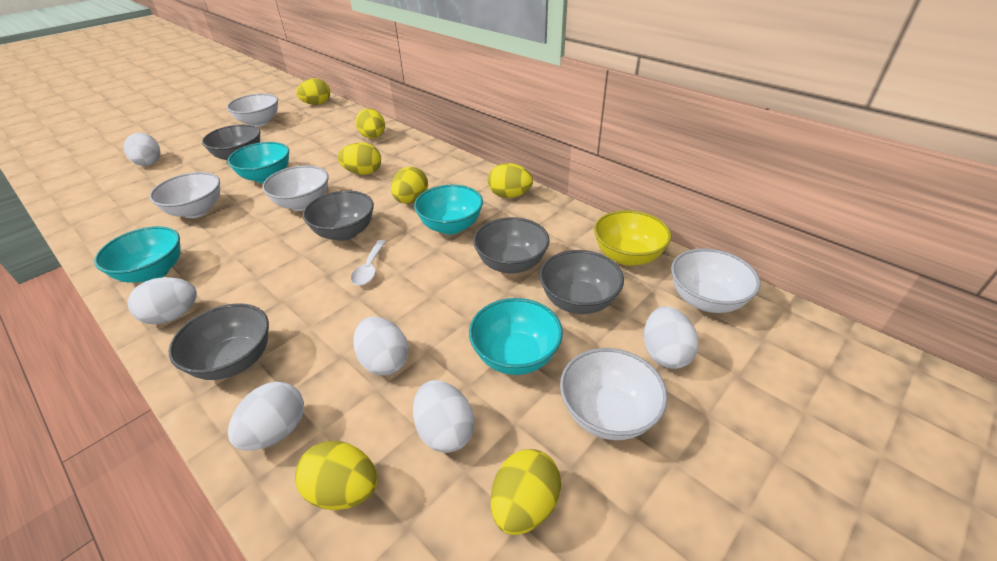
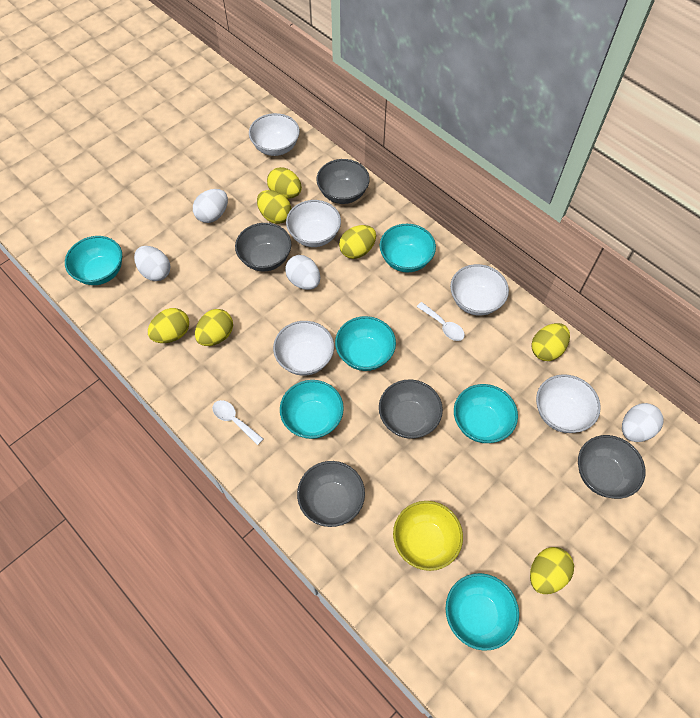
turquoise bowl: [94,226,181,283] [227,142,289,183] [414,185,483,234] [469,298,563,375] = 4 -> [65,236,122,285] [280,380,344,439] [335,316,396,371] [380,224,436,273] [446,573,519,651] [454,384,518,443] = 6
white egg: [124,133,161,166] [128,277,197,324] [228,382,304,451] [353,317,408,375] [413,380,474,453] [644,306,698,369] = 6 -> [134,246,171,281] [193,189,228,223] [285,255,320,290] [622,403,664,442] = 4
white spoon: [351,240,386,286] = 1 -> [212,400,263,445] [417,302,465,341] = 2

